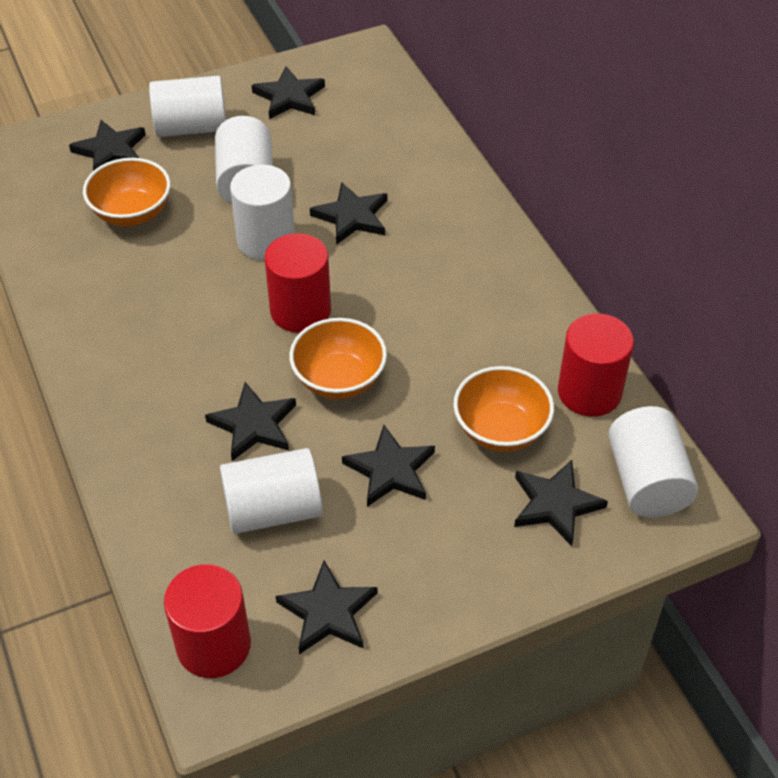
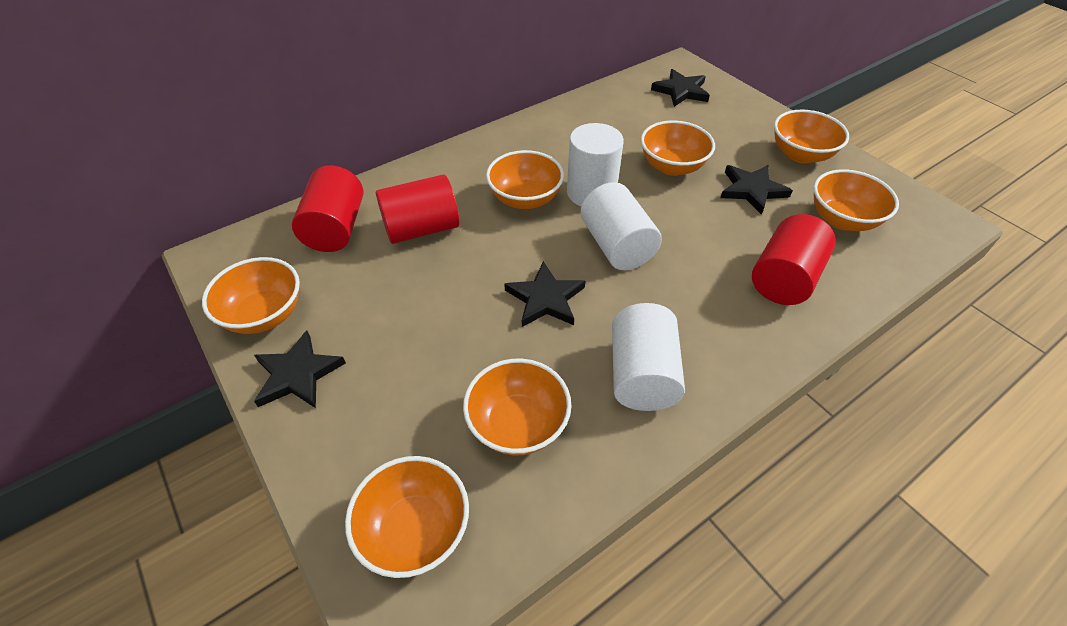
black star: [69,120,146,171] [205,382,296,461] [252,66,325,119] [276,561,377,654] [310,182,387,245] [342,425,435,507] [514,460,608,546] = 7 -> [254,331,346,408] [504,261,585,327] [651,69,710,107] [720,165,793,215] = 4
orange bowl: [83,158,171,226] [289,318,387,399] [453,366,554,452] = 3 -> [202,257,300,334] [345,456,469,578] [463,358,572,456] [486,150,564,209] [641,120,715,176] [774,110,849,163] [813,169,899,231] = 7
white cylinder: [149,76,226,137] [215,116,273,204] [220,448,323,534] [230,165,295,260] [608,406,698,518] = 5 -> [567,123,624,206] [581,182,662,270] [612,303,685,411] = 3

